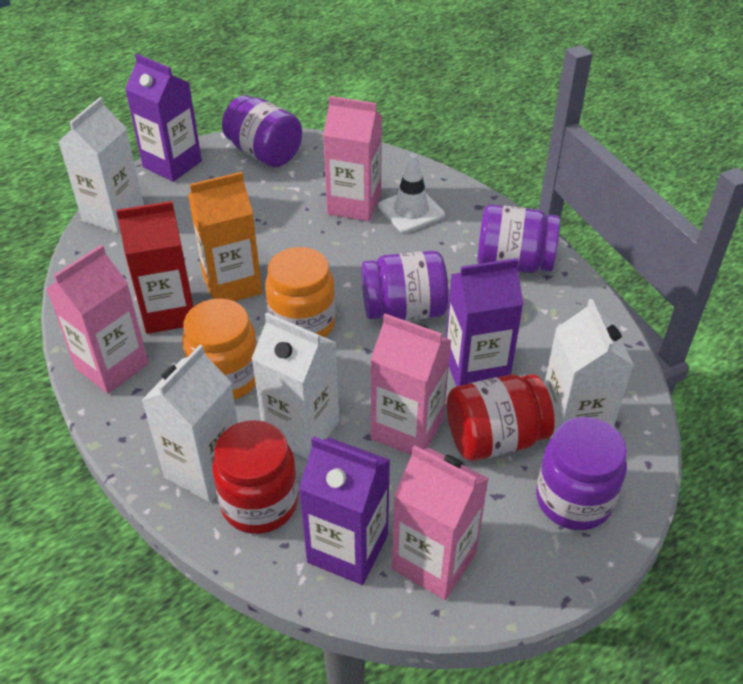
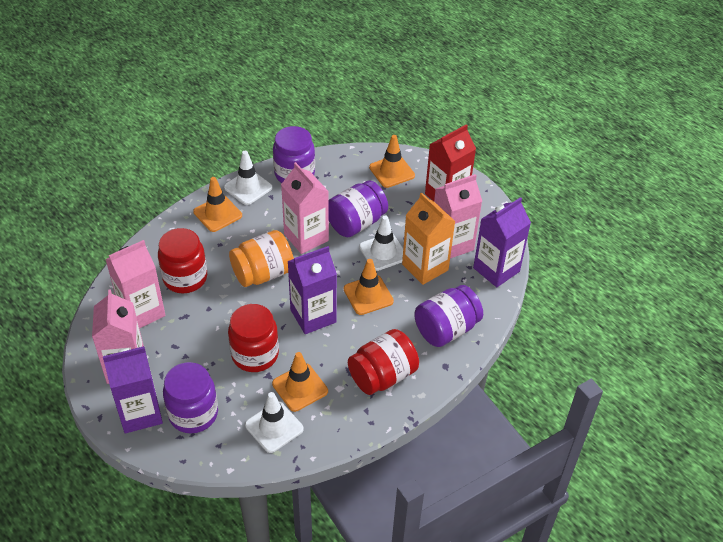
orange jar: [182,299,257,400] [265,247,336,337] = 2 -> [229,230,294,287] = 1
orange traffic cone: none = 0 -> [193,177,242,232] [272,352,328,412] [344,259,394,315] [369,135,415,188] = 4
red jar: [212,420,298,534] [447,374,555,461] = 2 -> [158,228,207,293] [228,304,279,372] [348,329,419,395] = 3
white carton: [58,97,144,233] [141,345,238,502] [251,313,339,459] [544,299,634,439] = 4 -> none = 0
white traffic cone: [378,153,445,233] = 1 -> [224,151,272,205] [245,392,304,453] [359,215,403,271] = 3

